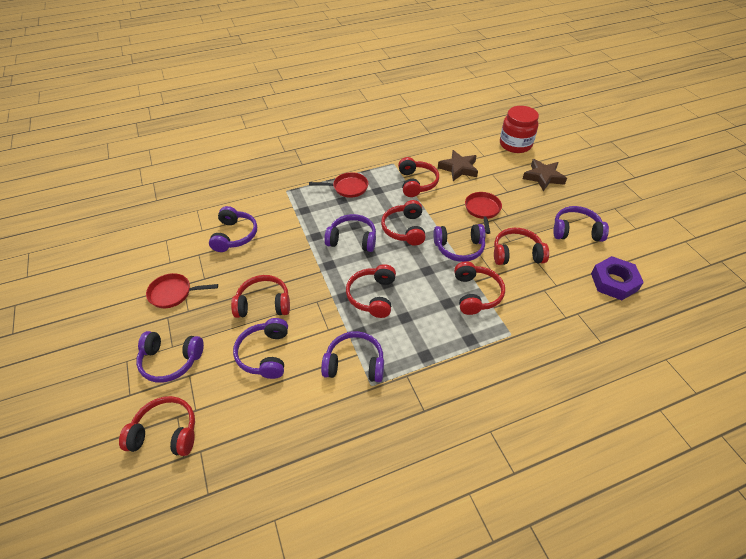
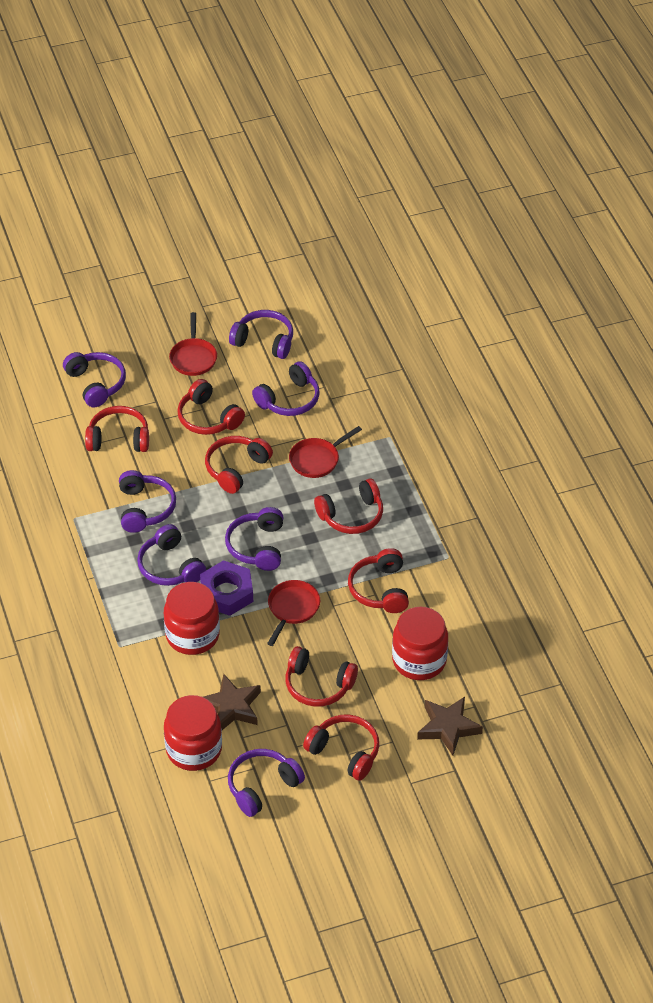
red jar: [500,106,539,153] = 1 -> [164,582,220,655] [164,695,222,771] [392,607,448,680] = 3

